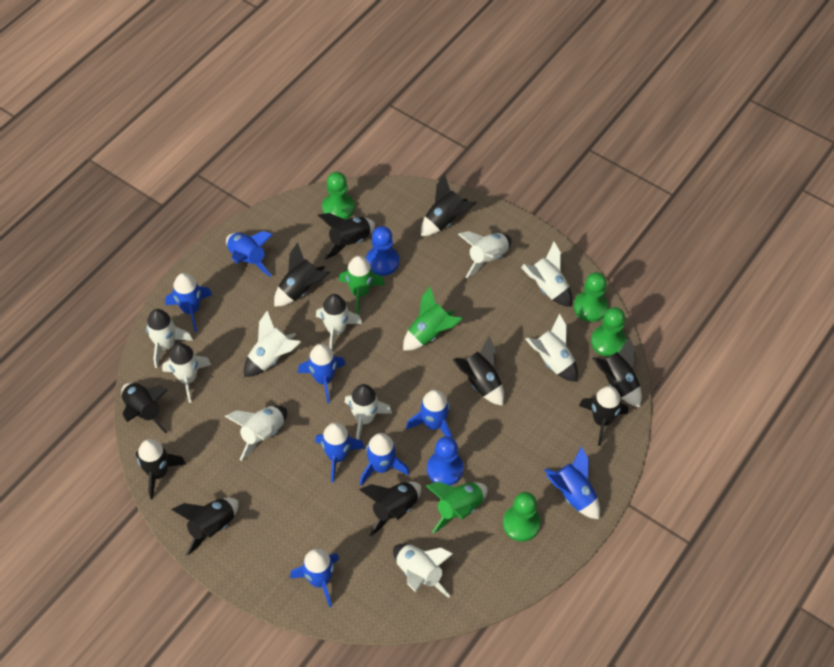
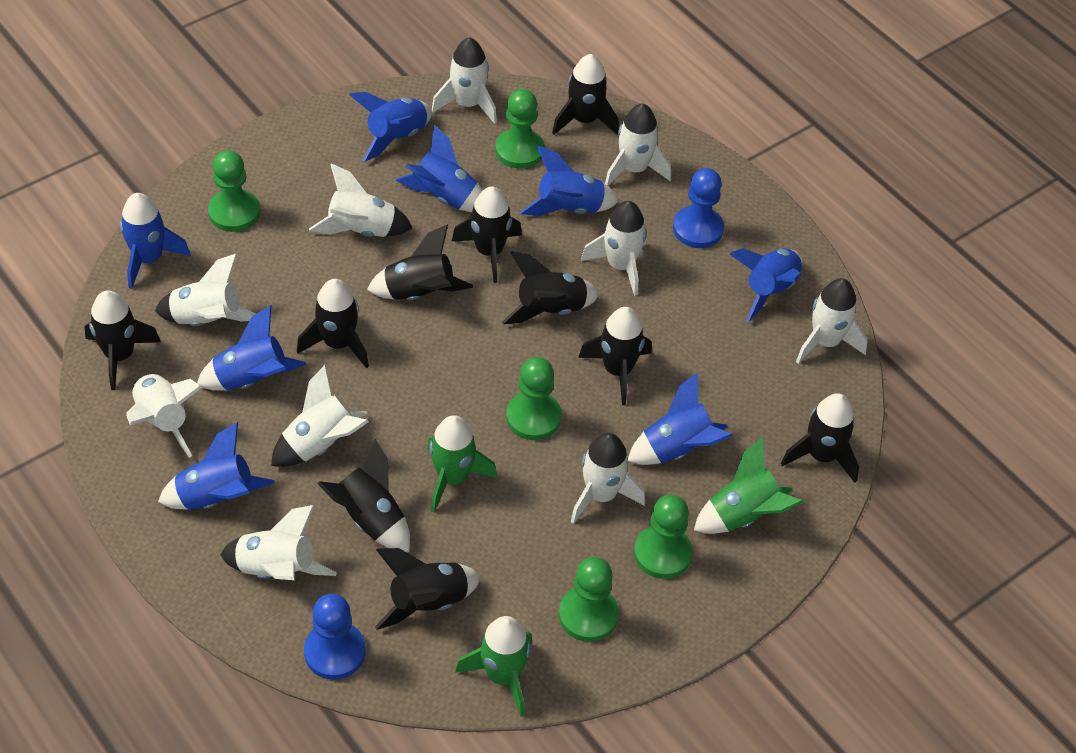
green pawn: [322,172,355,220] [503,492,541,541] [574,272,608,322] [591,307,626,357] = 4 -> [208,150,260,232] [495,89,544,169] [506,357,562,440] [559,557,619,642] [634,495,693,579] = 5

